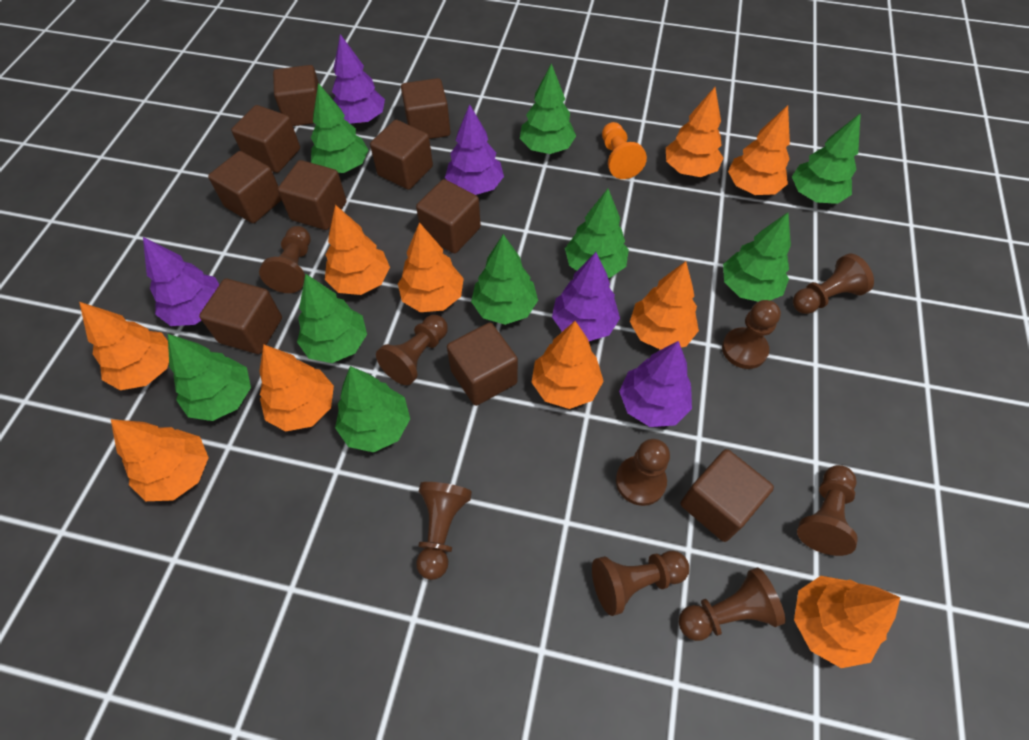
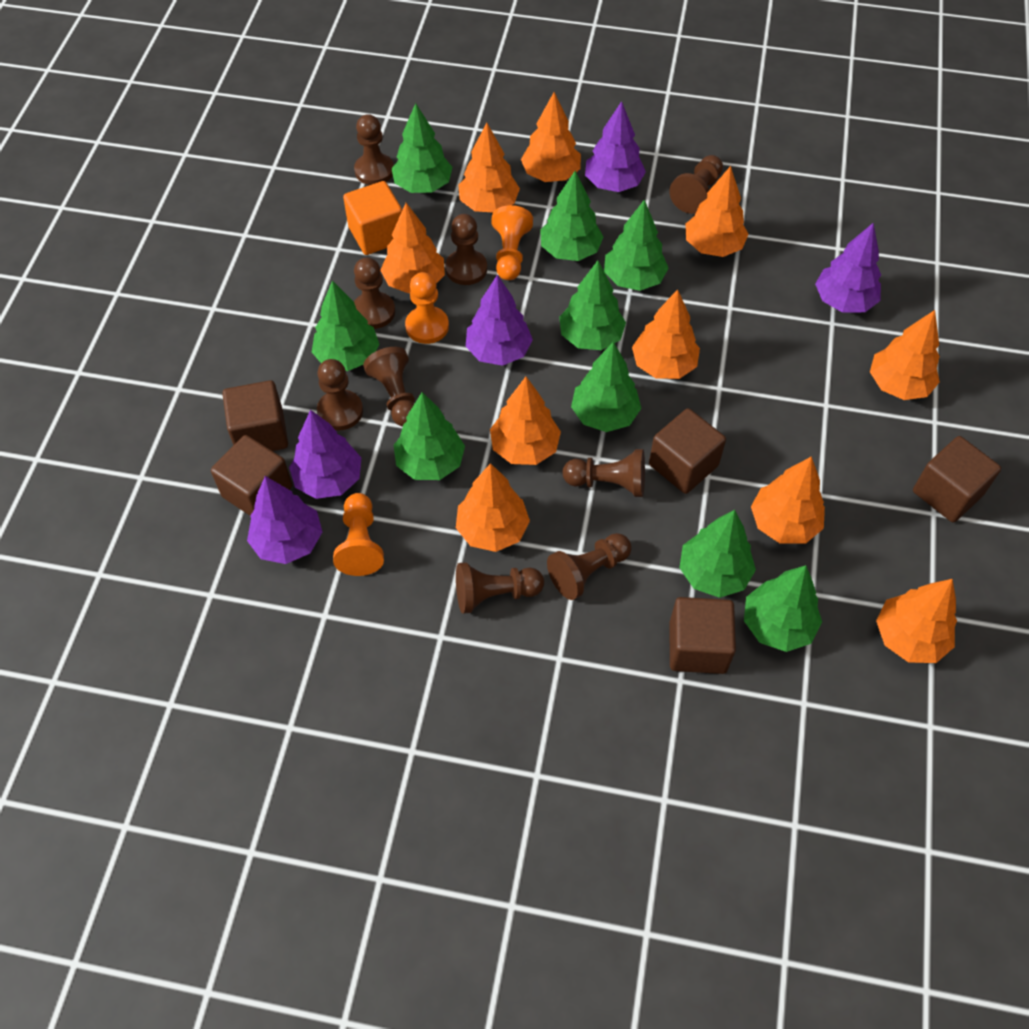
brown cube: [199,279,282,354] [208,151,282,223] [231,105,300,173] [273,65,319,126] [278,160,347,230] [370,120,433,190] [401,78,450,139] [416,179,481,254] [447,323,518,406] [681,449,774,542] = 10 -> [211,435,292,515] [223,380,288,451] [649,408,726,494] [669,597,736,674] [913,436,1001,522] = 5
orange cube: none = 0 -> [343,181,402,255] = 1
orange pawn: [602,122,647,179] = 1 -> [333,493,384,576] [405,272,449,344] [491,205,533,280] = 3

